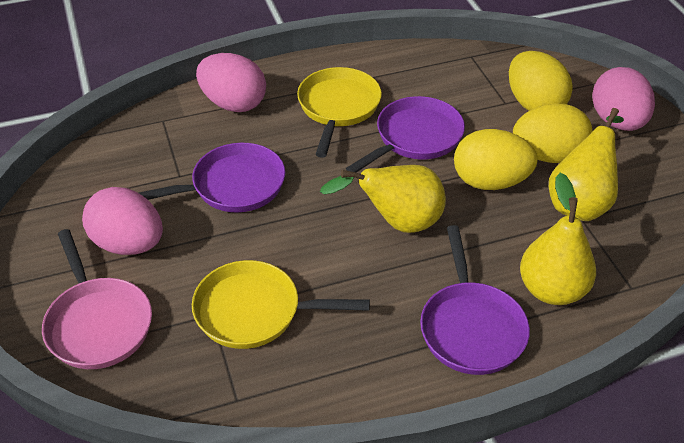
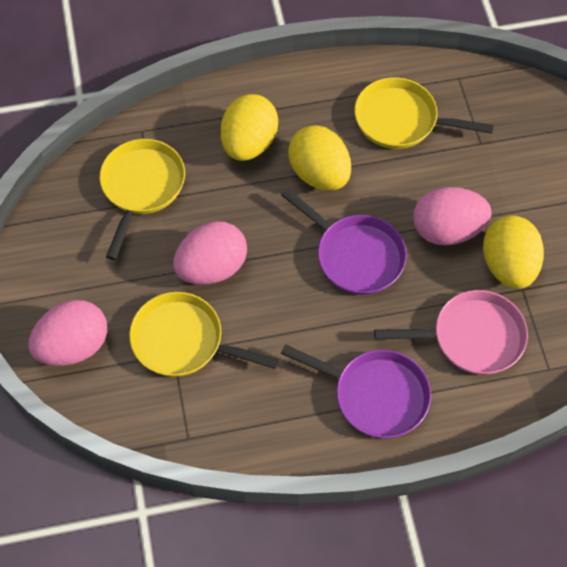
purple pan: [139,143,285,212] [346,96,465,172] [420,225,530,375] = 3 -> [281,188,407,295] [281,344,431,438] = 2
yellow pan: [192,260,370,349] [297,67,382,158] = 2 -> [99,139,185,260] [129,292,279,377] [354,77,494,149] = 3
yellow pear: [320,165,446,233] [520,173,596,305] [549,108,624,221] = 3 -> none = 0

